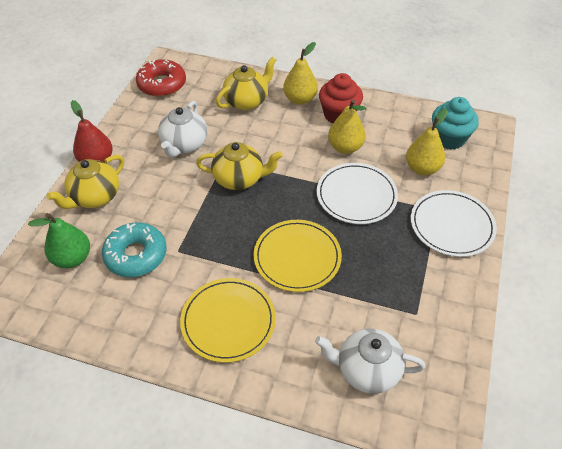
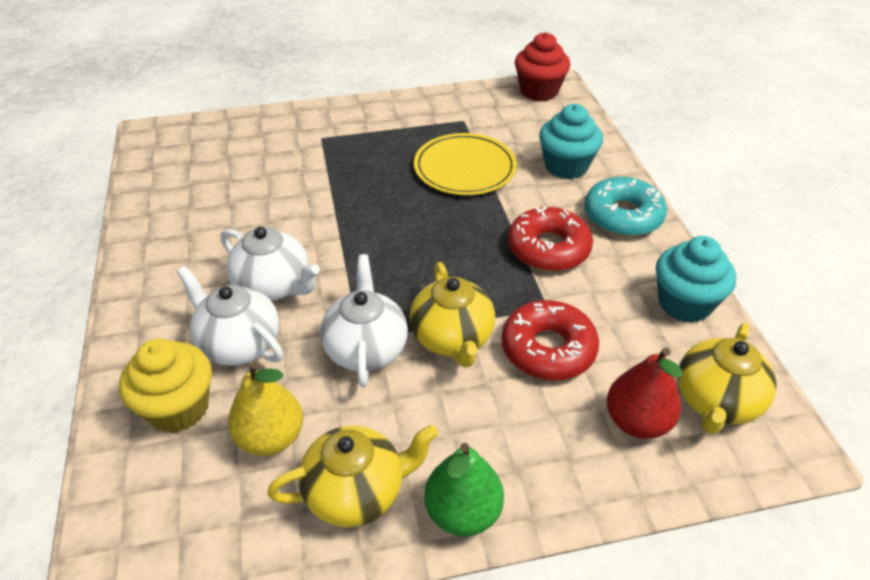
red donut: [136,59,186,97] = 1 -> [502,300,599,380] [508,206,593,271] = 2
turquoise cupcake: [432,97,479,150] = 1 -> [539,104,603,179] [656,236,736,323] = 2
white plate: [317,163,398,224] [411,190,497,257] = 2 -> none = 0
white teapot: [158,101,207,158] [315,328,425,394] = 2 -> [176,266,283,366] [221,227,320,301] [320,254,408,387] = 3
yellow cupcake: none = 0 -> [119,338,212,433] = 1
yellow pear: [283,42,318,105] [328,99,366,154] [406,109,448,175] = 3 -> [228,362,303,456] = 1
yellow plate: [180,278,276,363] [254,220,342,292] = 2 -> [414,133,517,195] = 1

